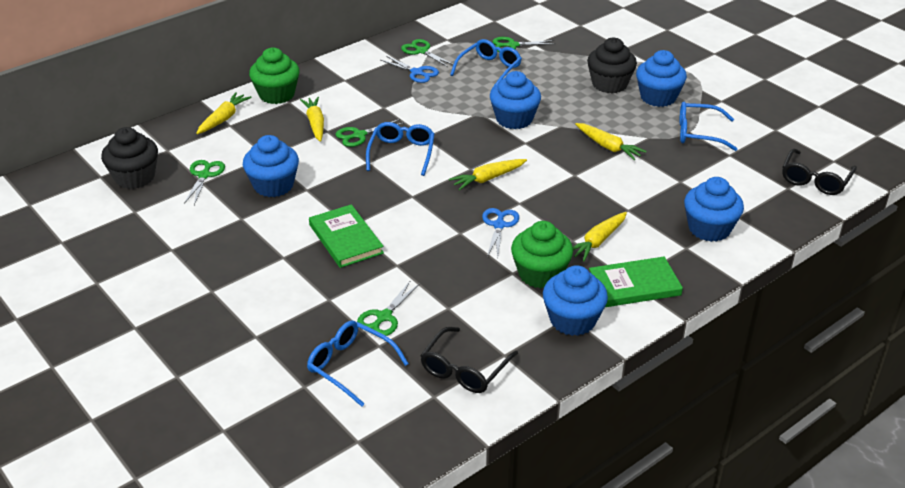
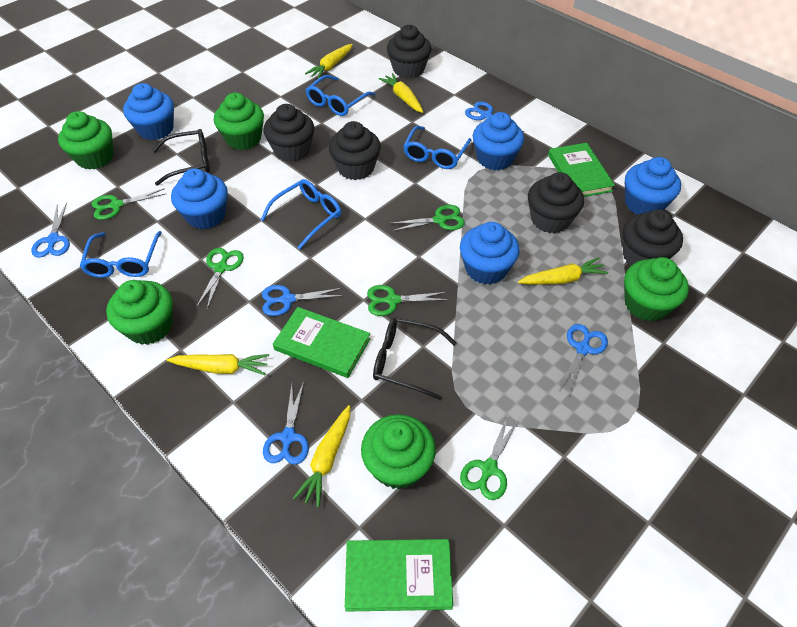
black cupcake: [101,127,158,189] [587,38,637,93] = 2 -> [263,104,314,162] [329,121,381,180] [387,25,431,78] [528,172,584,233] [622,209,683,266] = 5
blue scissors: [381,56,439,83] [482,208,519,257] = 2 -> [31,202,70,258] [262,285,343,316] [263,381,309,465] [465,102,524,132] [559,324,608,397] = 5
green book: [309,204,384,268] [589,257,683,307] = 2 -> [273,307,371,378] [345,539,453,612] [548,143,615,197] = 3
green cupcake: [249,48,300,104] [511,221,573,288] = 2 -> [58,111,113,170] [106,280,173,345] [214,93,264,150] [361,414,436,490] [624,257,689,321] = 5

